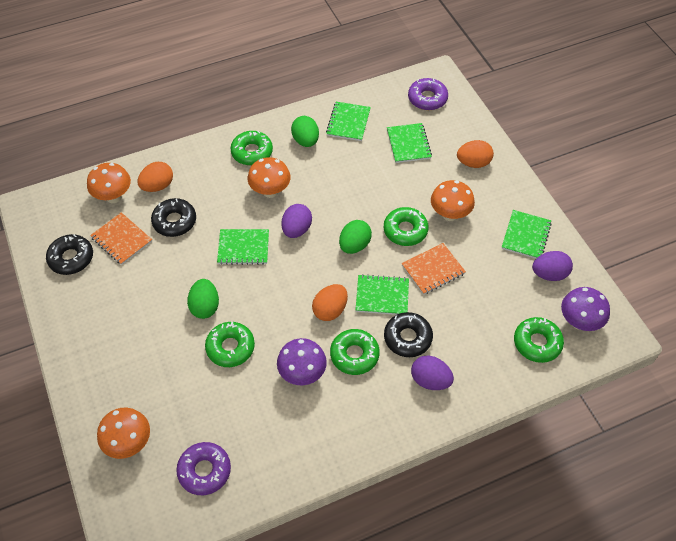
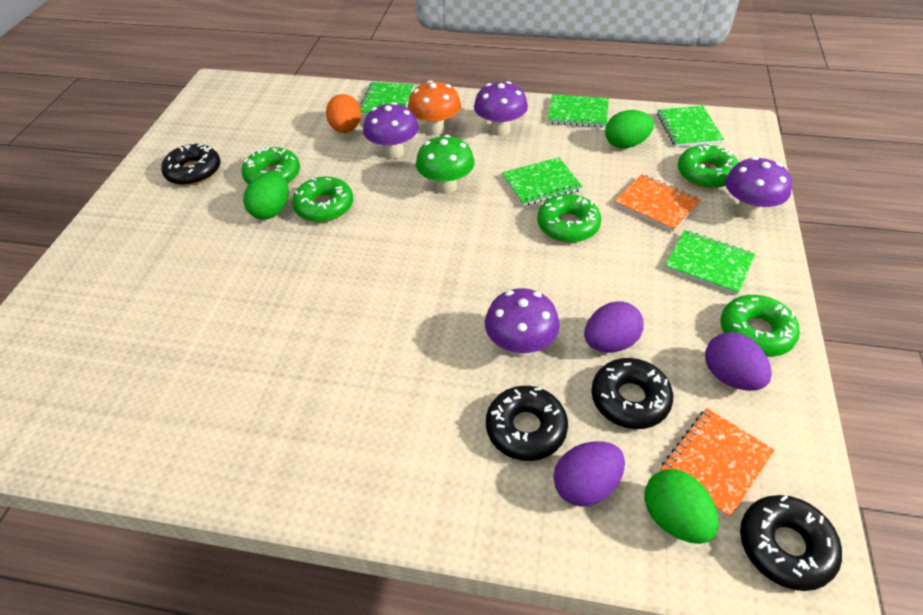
black donut: [46,234,93,275] [151,198,196,237] [384,312,433,357] = 3 -> [161,143,220,186] [486,386,568,461] [591,358,673,429] [740,495,842,591] = 4
green mushroom: none = 0 -> [416,135,475,194] = 1
orange egg: [138,162,173,192] [312,284,348,321] [457,140,494,168] = 3 -> [326,94,361,133] = 1
orange mushroom: [87,163,131,203] [97,408,150,459] [248,157,291,198] [431,180,475,221] = 4 -> [408,80,461,135] = 1
purple donut: [176,442,231,495] [408,78,448,110] = 2 -> none = 0
purple mushroom: [277,338,327,385] [561,287,610,331] = 2 -> [363,102,419,159] [474,81,528,136] [485,288,560,358] [725,157,792,219] = 4

